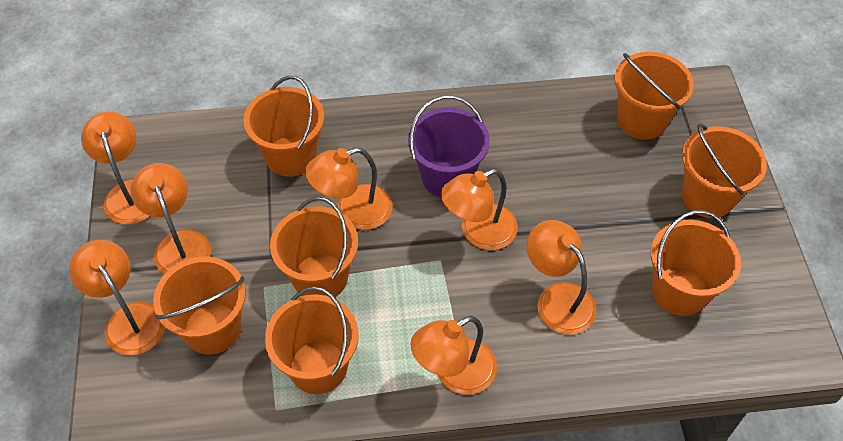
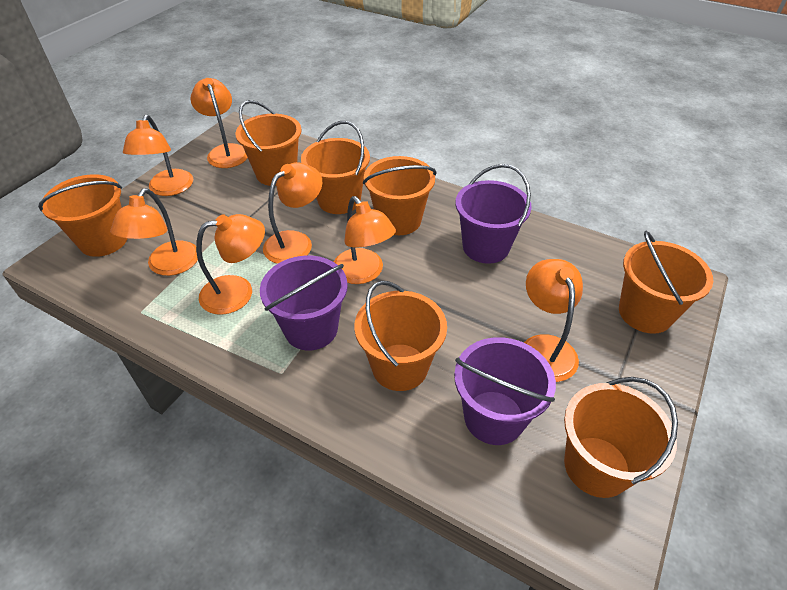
purple bucket: [408,95,490,198] = 1 -> [260,256,348,351] [454,337,556,445] [455,164,532,264] = 3

